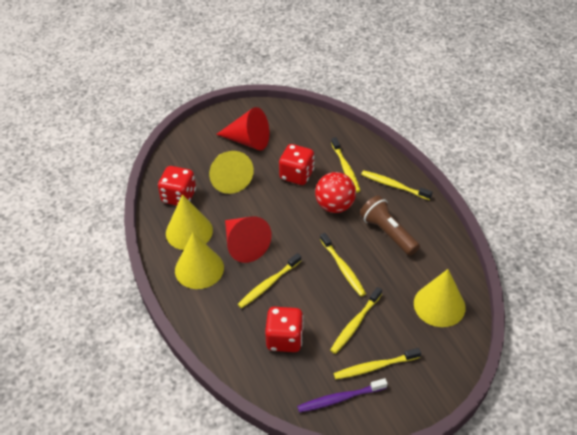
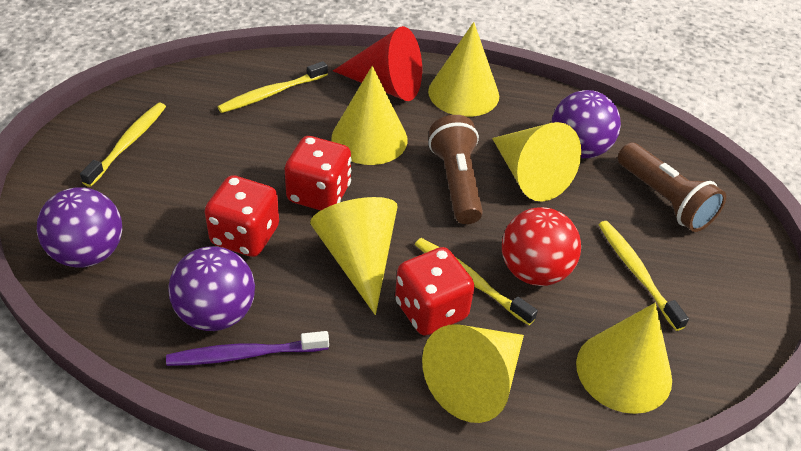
brown flashlight: [360,195,420,256] = 1 -> [429,115,483,224] [618,143,726,232] = 2
purple ball: none = 0 -> [37,187,122,268] [169,246,255,331] [551,90,621,158] = 3
red cone: [216,107,269,150] [225,217,272,263] = 2 -> [333,26,422,101] = 1
yellow cone: [166,194,213,250] [175,232,224,289] [209,151,254,194] [414,269,466,327] = 4 -> [310,197,398,315] [331,66,408,165] [422,324,524,423] [428,22,499,117] [492,122,581,201] [576,303,672,414] = 6
yellow toothbrush: [238,253,301,308] [320,233,366,296] [330,287,382,354] [331,137,361,193] [333,348,421,380] [361,170,432,200] = 6 -> [80,103,166,187] [217,61,328,113] [415,238,538,325] [598,221,689,331] = 4

